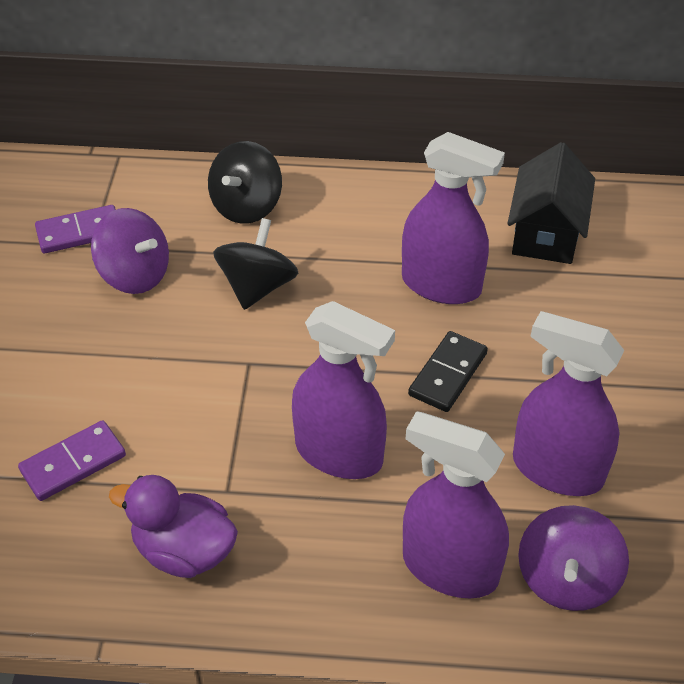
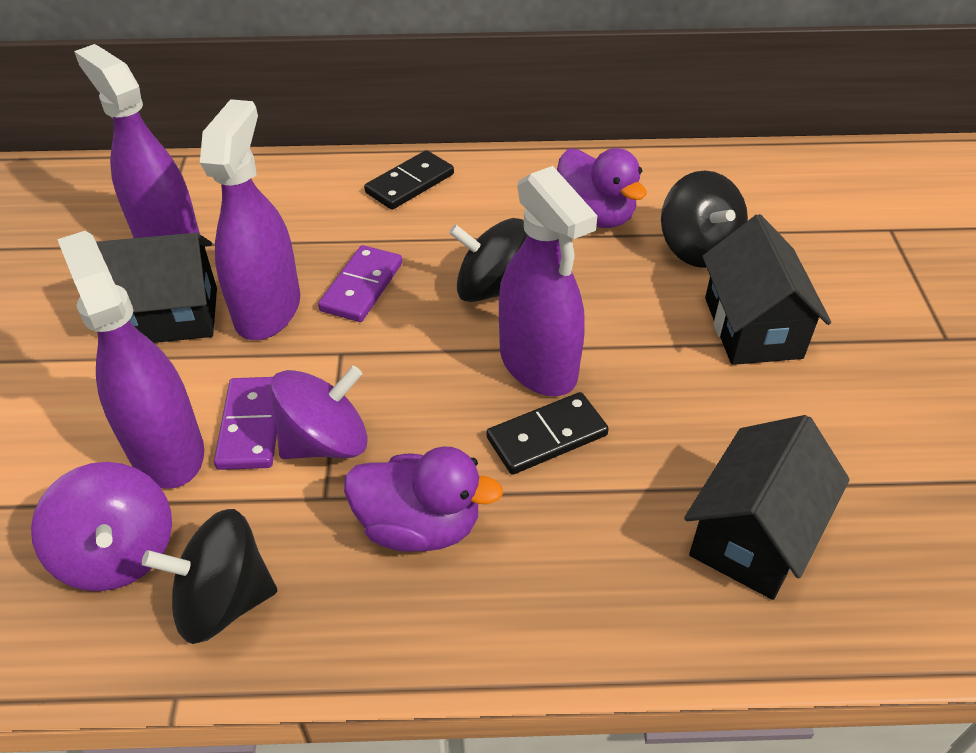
black domino: [408,331,488,412] = 1 -> [364,150,454,210] [487,392,609,475] = 2
black house: [507,142,595,264] = 1 -> [96,233,217,343] [684,415,850,600] [702,214,831,365] = 3
black spinning top: [208,141,282,224] [213,218,298,310] = 2 -> [142,509,277,644] [449,218,527,302] [661,171,748,268] = 3
purple duck: [109,475,238,578] = 1 -> [344,447,503,552] [557,148,647,228] = 2

